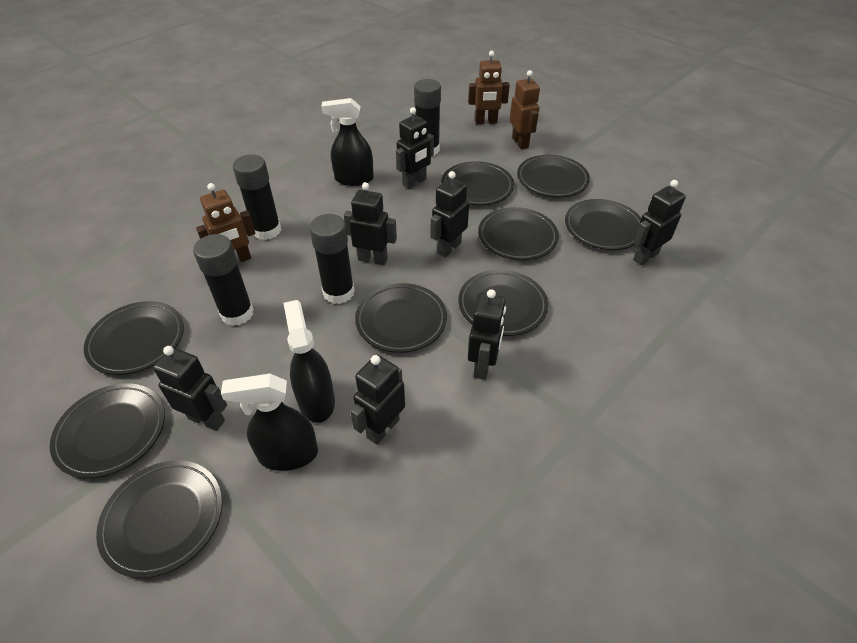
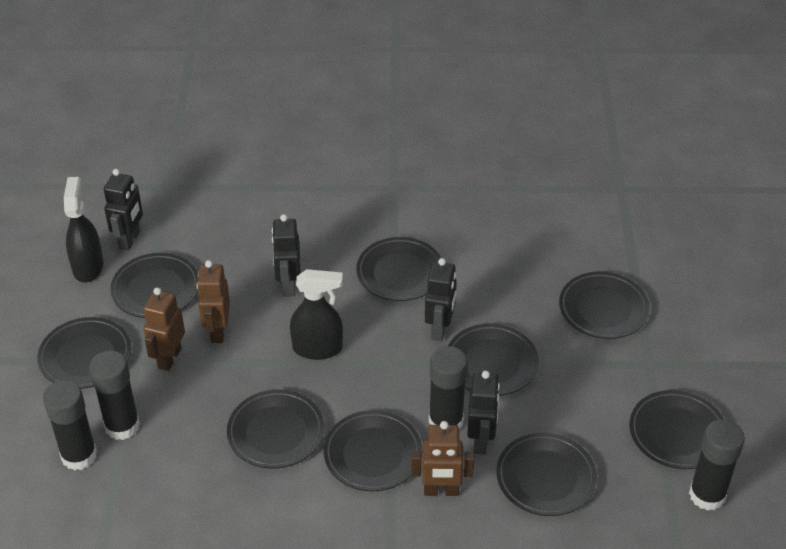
black robot: [153,346,227,431] [344,182,397,265] [350,355,405,445] [396,107,434,189] [431,171,469,257] [468,289,506,380] [633,180,686,265] = 7 -> [104,169,143,251] [272,214,301,297] [425,258,457,341] [467,371,500,455] = 4
black spray bottle: [221,374,318,471] [284,300,335,423] [321,98,374,186] = 3 -> [64,177,103,283] [290,269,343,360] = 2

